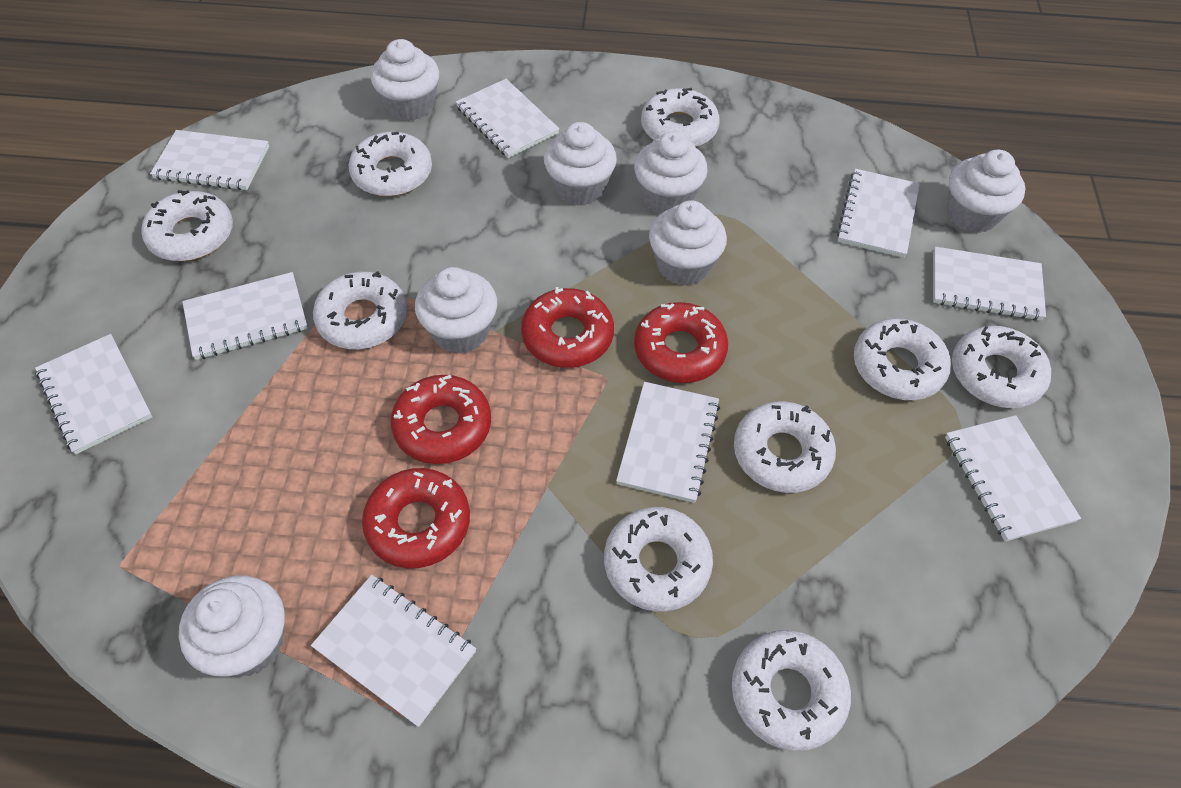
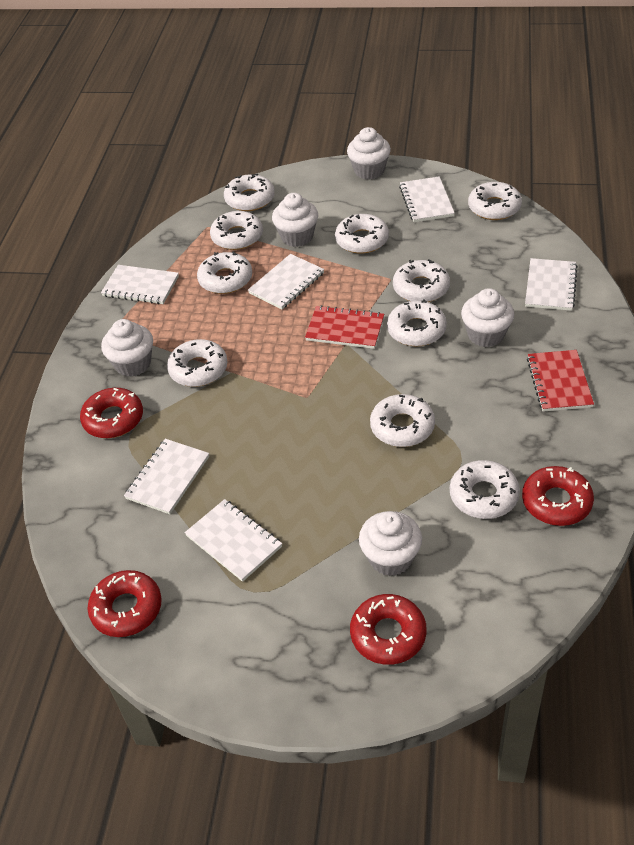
red notebook: none = 0 -> [305,305,384,349] [527,350,594,412] = 2
white cupcake: [179,575,285,677] [371,39,439,121] [415,267,497,354] [544,122,617,206] [634,131,708,214] [649,200,727,286] [947,150,1025,233] = 7 -> [101,319,153,377] [272,193,318,247] [347,127,391,180] [359,511,422,576] [461,288,514,347] = 5
white donut: [141,190,233,261] [313,271,407,349] [349,132,432,196] [604,507,713,611] [641,88,720,147] [732,630,851,751] [734,401,836,493] [854,318,951,400] [952,325,1051,408] = 9 -> [167,339,227,387] [197,251,252,294] [210,211,263,250] [224,174,275,211] [335,214,389,254] [370,394,435,447] [387,299,447,346] [393,259,450,302] [450,460,520,519] [468,182,522,220] = 10
white notebook: [35,334,152,454] [150,130,269,190] [182,272,308,360] [311,575,476,727] [456,79,559,158] [616,382,720,503] [837,169,920,258] [933,247,1046,321] [945,415,1081,542] = 9 -> [101,265,179,304] [124,439,209,514] [185,499,282,582] [248,254,324,309] [399,176,455,222] [525,258,578,311] = 6

